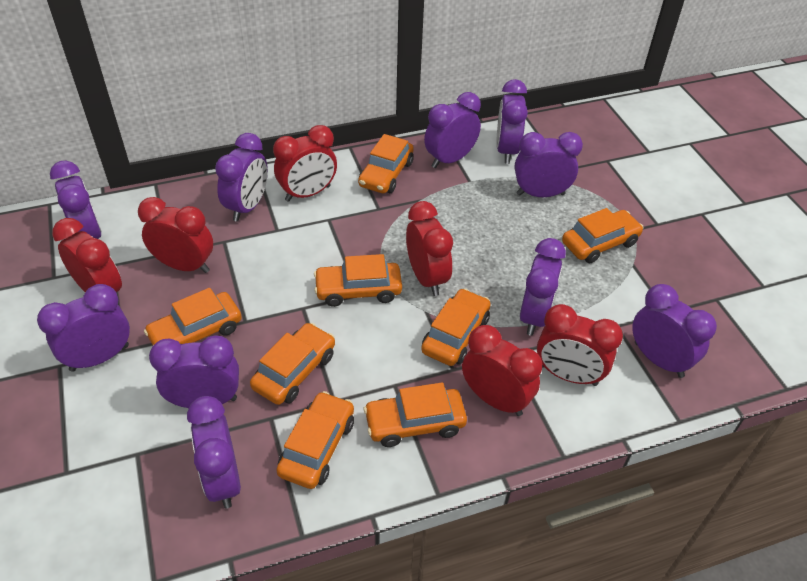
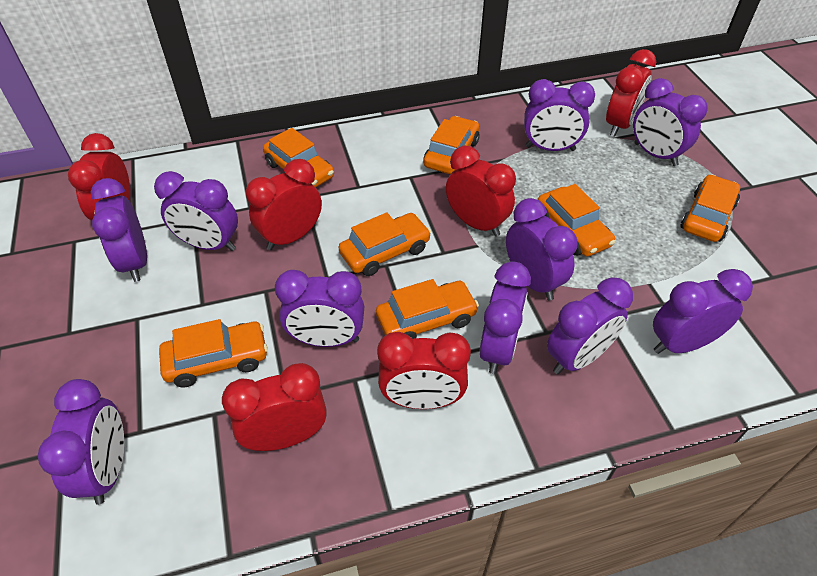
orange car: [144,288,242,345] [250,323,335,405] [276,391,354,489] [314,254,402,307] [358,134,414,193] [364,382,467,447] [421,288,491,366] [562,208,644,263] = 8 -> [159,319,268,388] [263,128,334,187] [338,212,431,276] [376,279,479,339] [423,116,479,174] [538,184,616,257] [680,174,740,242] = 7

